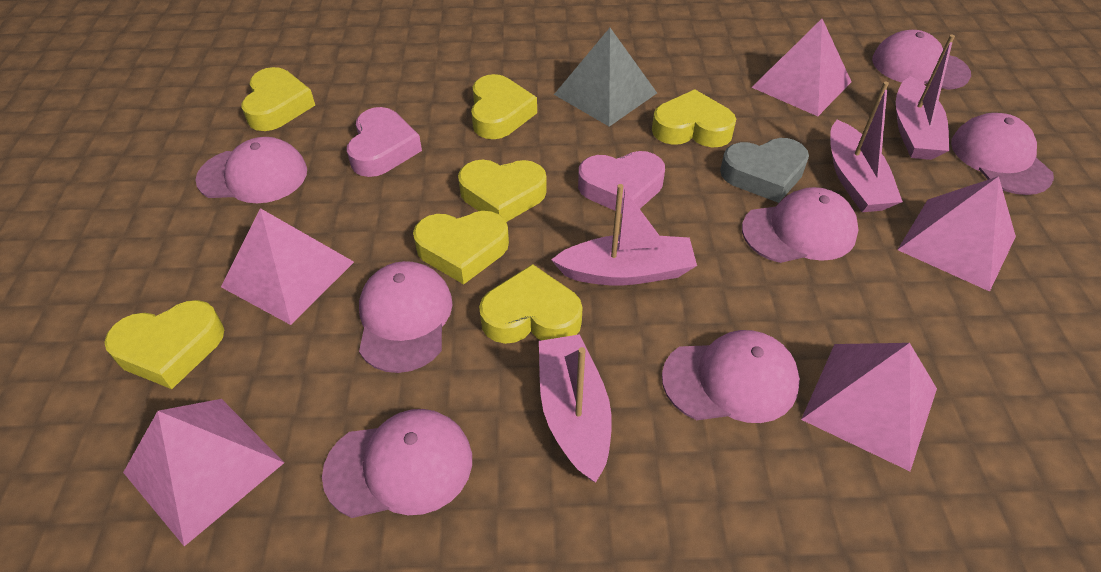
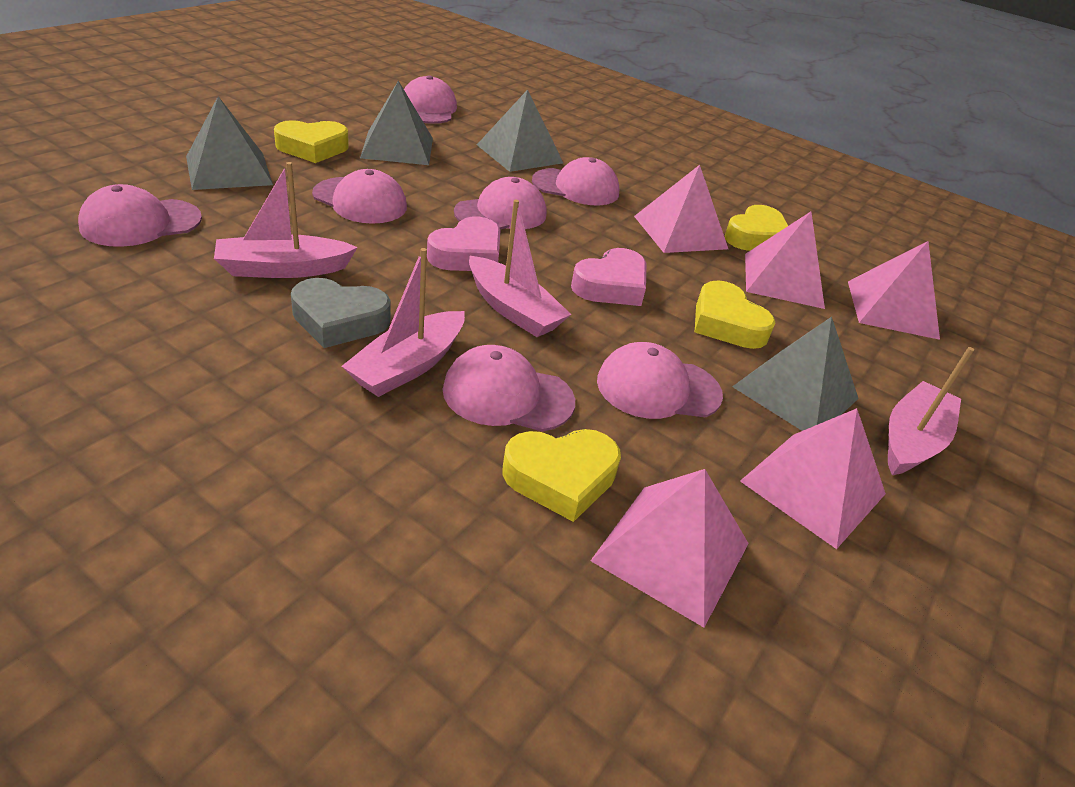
grey pyramid: [554,28,657,127] = 1 -> [186,96,273,190] [360,81,433,165] [477,89,563,172] [732,317,859,431] = 4
yellow heart: [104,300,224,389] [242,67,315,131] [413,211,509,284] [458,160,547,222] [471,74,537,139] [479,264,583,344] [652,89,736,147] = 7 -> [274,120,349,163] [502,429,621,522] [695,280,775,349] [725,205,788,251] = 4

